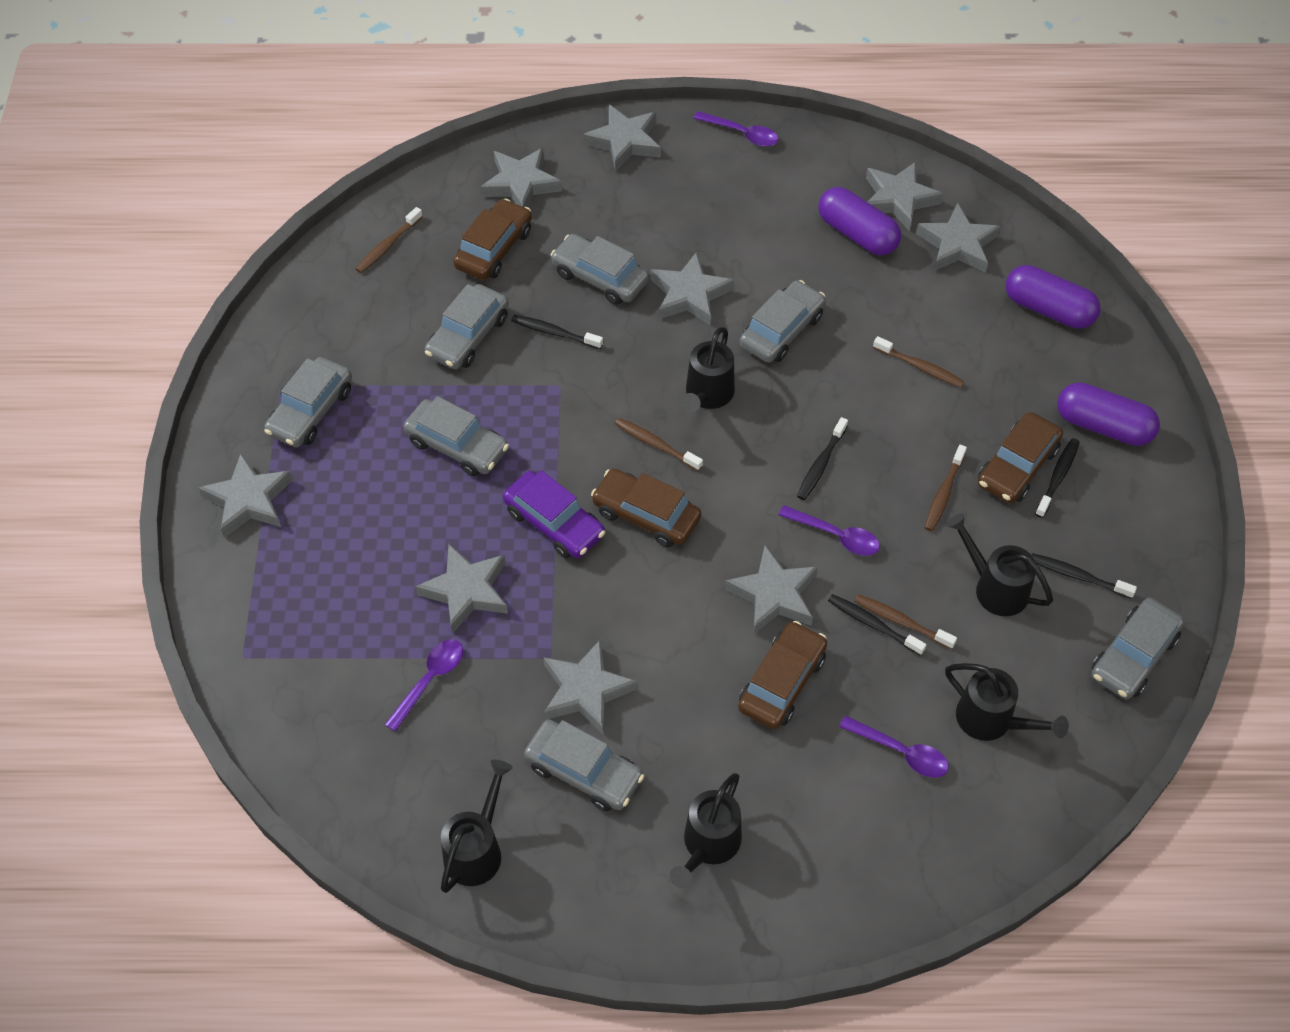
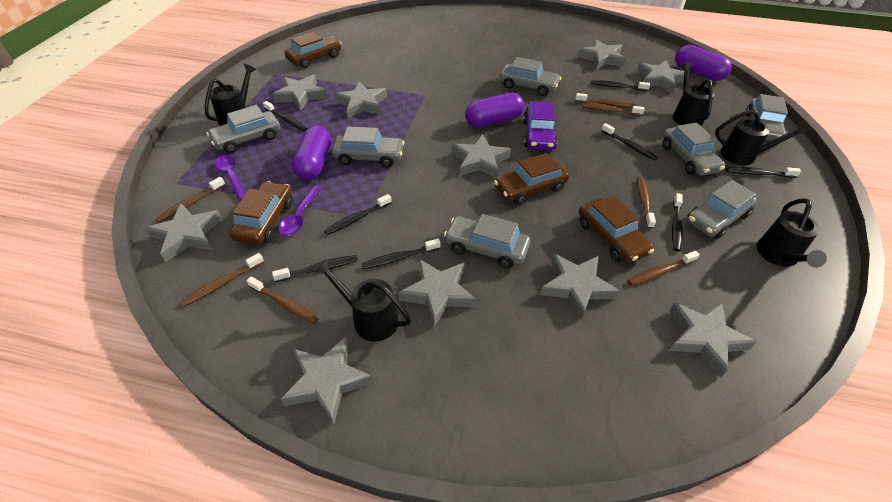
black toothbrush: [511,315,603,349] [797,417,848,500] [828,594,926,656] [1032,553,1137,599] [1035,438,1080,518] = 5 -> [263,101,307,131] [272,255,358,282] [324,194,392,235] [362,239,441,269] [591,80,650,91] [601,123,658,161] [672,193,683,251] [726,167,801,178] = 8
brown toothbrush: [356,207,423,273] [615,418,703,471] [854,594,957,649] [873,336,965,388] [925,445,967,531] = 5 -> [155,177,225,223] [181,253,264,306] [246,276,318,324] [575,93,635,107] [582,103,645,116] [627,251,700,285] [637,177,656,229] = 7
grey star: [198,453,293,538] [415,544,508,634] [481,148,562,207] [544,639,637,734] [583,104,661,172] [651,252,734,326] [725,545,818,634] [866,162,943,231] [916,203,1001,273] = 9 -> [145,203,222,262] [272,75,327,110] [281,337,373,424] [334,82,387,118] [398,259,476,327] [452,134,511,178] [540,253,620,320] [578,39,626,70] [637,60,684,94] [669,302,757,377] = 10
purple spoon: [384,639,463,732] [693,111,778,147] [779,505,880,556] [839,716,949,778] = 4 -> [215,155,246,201] [279,185,322,236] = 2

